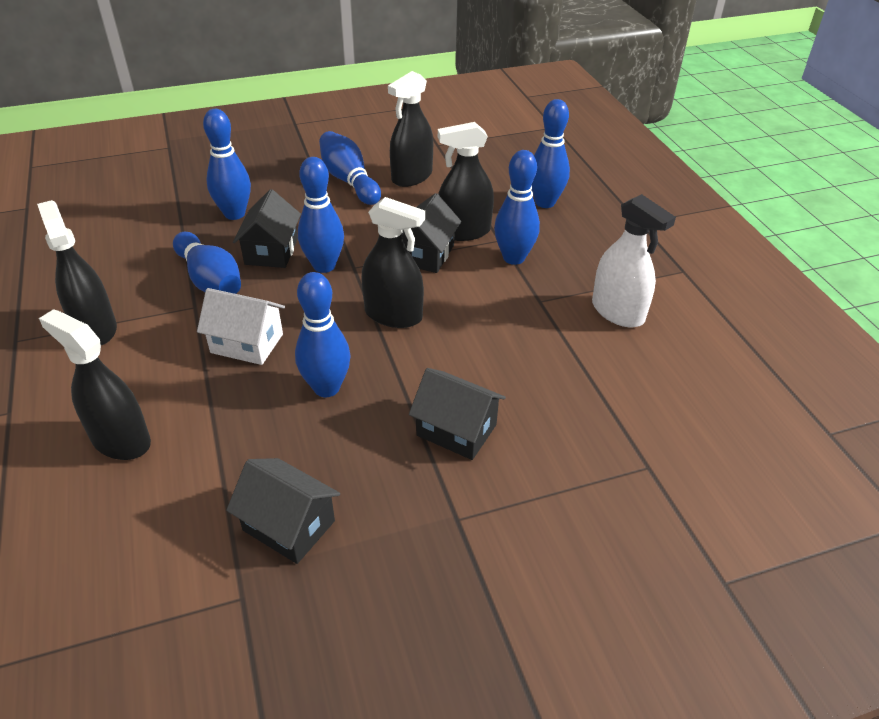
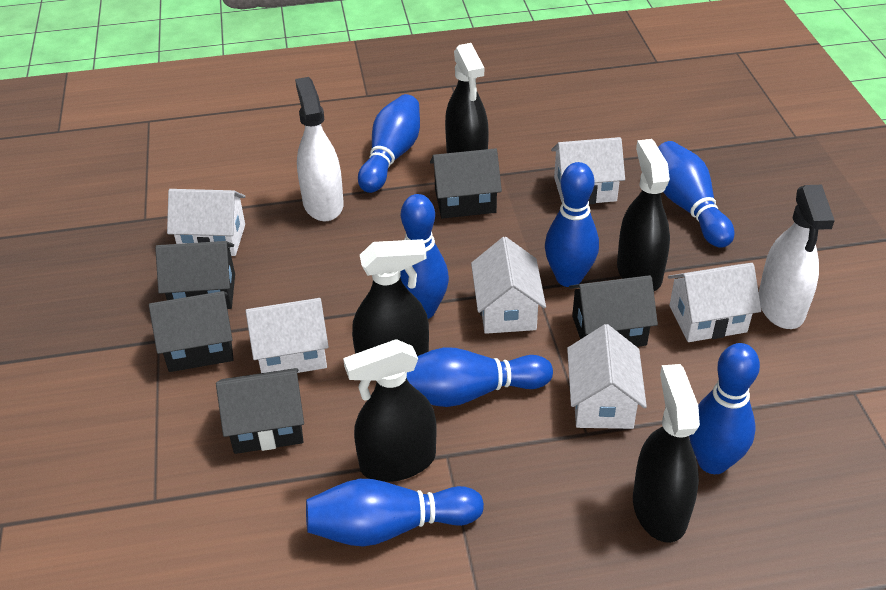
black house: [226,458,340,564] [233,189,301,268] [402,193,461,273] [409,368,506,460] = 4 -> [149,291,234,372] [155,241,235,309] [216,368,304,454] [430,148,502,219] [569,275,658,347] = 5
white house: [197,288,285,365] = 1 -> [167,189,245,256] [246,298,329,373] [471,237,546,334] [551,137,625,204] [567,324,647,429] [668,263,761,342] = 6
white spray bottle: [592,194,676,327] = 1 -> [295,77,344,221] [759,185,835,329] = 2

